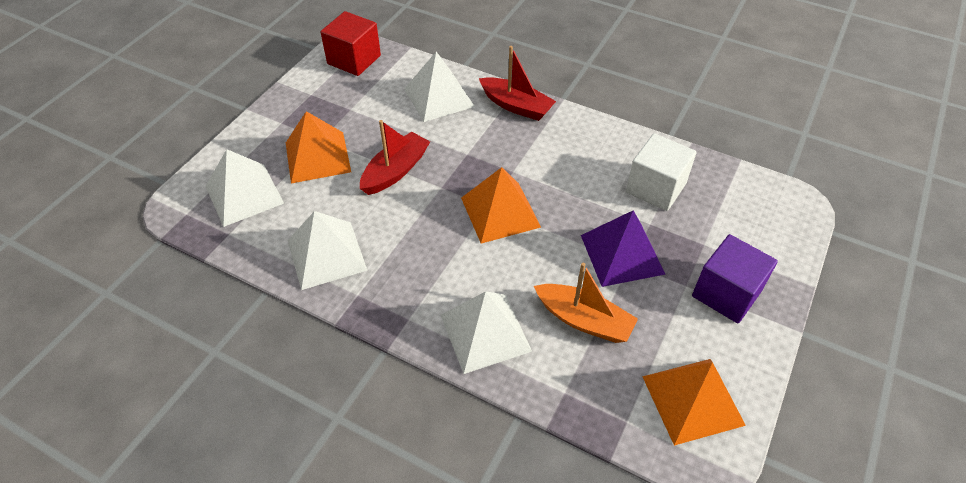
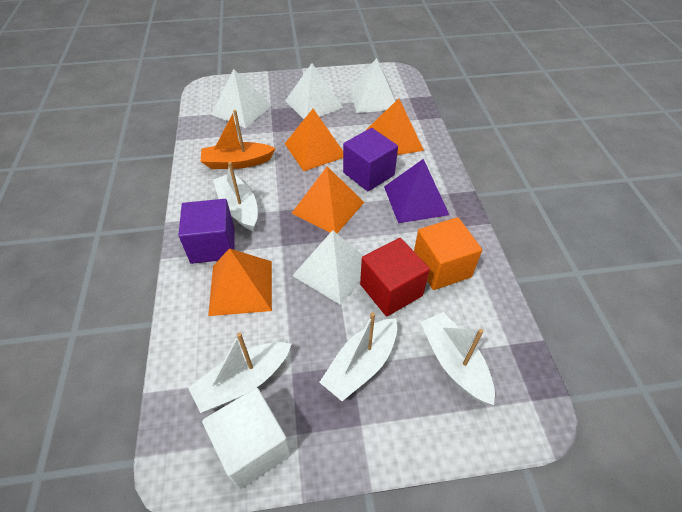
orange cube: none = 0 -> [414,217,482,290] = 1
orange pyramid: [286,111,351,183] [461,167,541,244] [642,359,746,446] = 3 -> [208,248,272,316] [285,109,343,171] [292,166,364,233] [366,99,424,155] = 4
purple cube: [692,234,778,323] = 1 -> [178,199,234,264] [343,128,398,191] = 2
red boat: [360,120,430,195] [479,46,556,121] = 2 -> none = 0
white boat: none = 0 -> [188,332,291,413] [213,162,258,231] [319,312,397,401] [420,312,495,405] = 4

